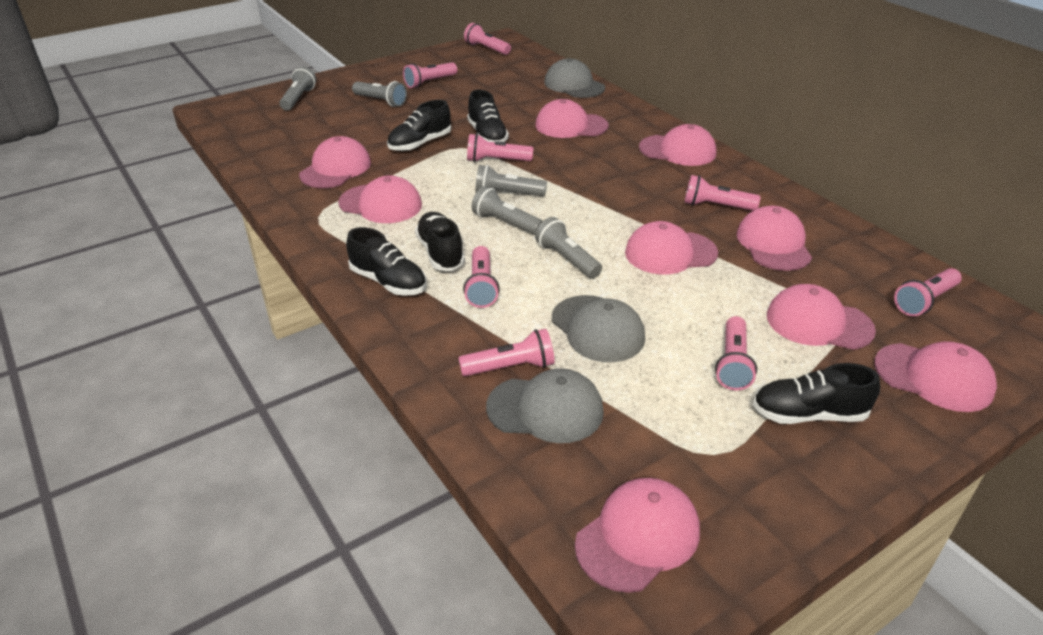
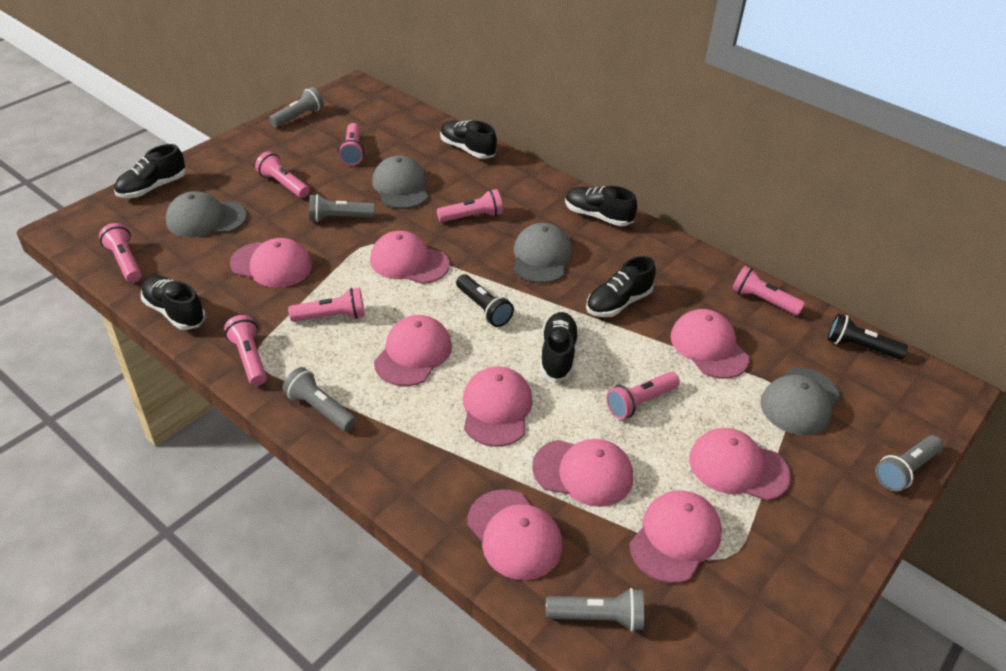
black flashlight: none = 0 -> [456,274,514,327] [827,314,908,360] = 2
black shoe: [346,227,426,296] [387,100,451,151] [415,212,465,271] [467,89,509,142] [753,363,880,424] = 5 -> [114,144,186,198] [141,276,206,330] [440,120,497,159] [540,312,579,382] [565,186,637,226] [586,256,656,317] = 6
grey cap: [486,368,604,443] [544,58,605,98] [552,295,645,362] = 3 -> [166,191,247,237] [372,155,428,209] [514,223,572,283] [760,368,841,435] = 4

